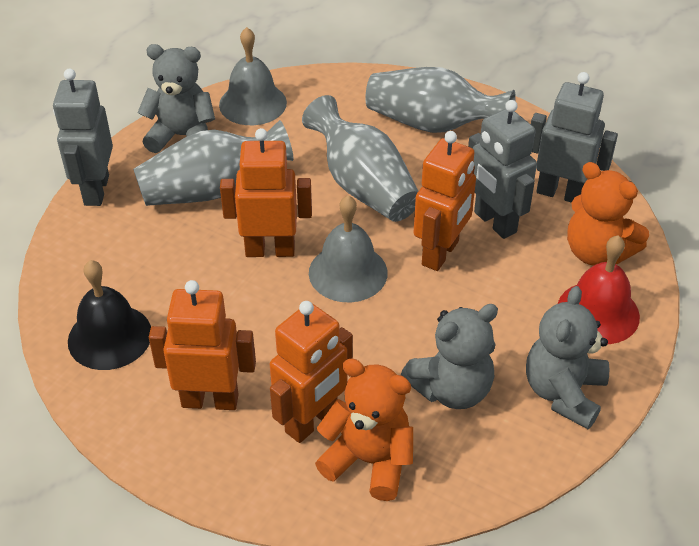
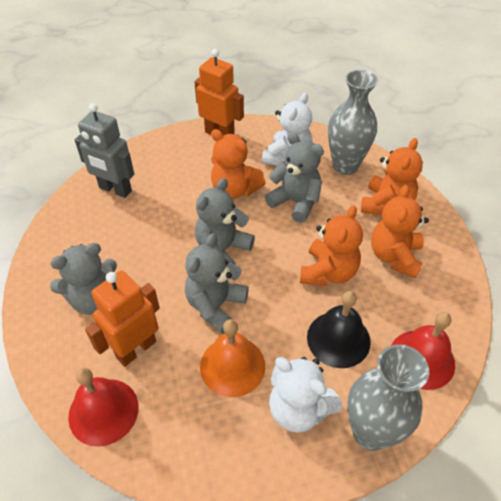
grey bell: [219,27,287,125] [309,195,388,302] = 2 -> none = 0
grey robot: [53,69,113,206] [468,100,537,239] [531,72,618,203] = 3 -> [75,103,134,198] = 1
grey teddy bear: [138,44,215,153] [401,304,498,409] [526,286,609,429] = 3 -> [50,243,117,315] [185,233,249,334] [195,178,255,265] [265,132,324,223] = 4
grey vase: [133,120,294,206] [302,95,418,222] [365,67,516,133] = 3 -> [328,69,378,175] [347,344,430,451] = 2
orange bell: none = 0 -> [200,319,265,397] = 1
orange robot: [149,280,256,410] [220,128,312,257] [270,301,353,443] [413,131,476,271] = 4 -> [85,271,160,367] [195,49,244,135] = 2
orange teddy bear: [315,358,413,501] [567,162,649,266] = 2 -> [211,129,266,199] [300,205,363,286] [361,138,423,215] [371,185,429,278] = 4
red bell: [558,235,640,344] = 1 -> [68,368,139,447] [391,312,455,390] = 2
white teddy bear: none = 0 -> [262,92,313,166] [269,357,342,433] = 2

